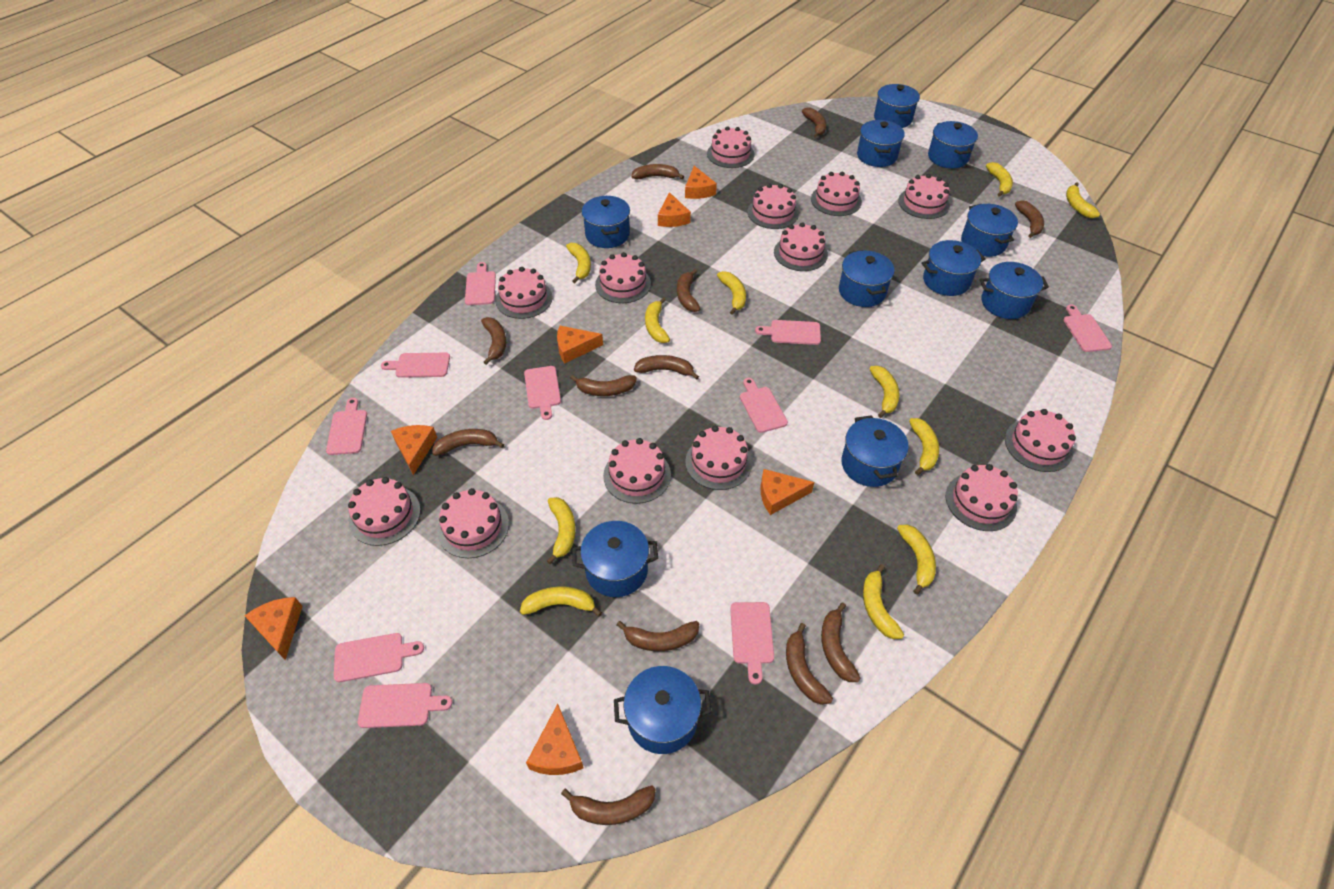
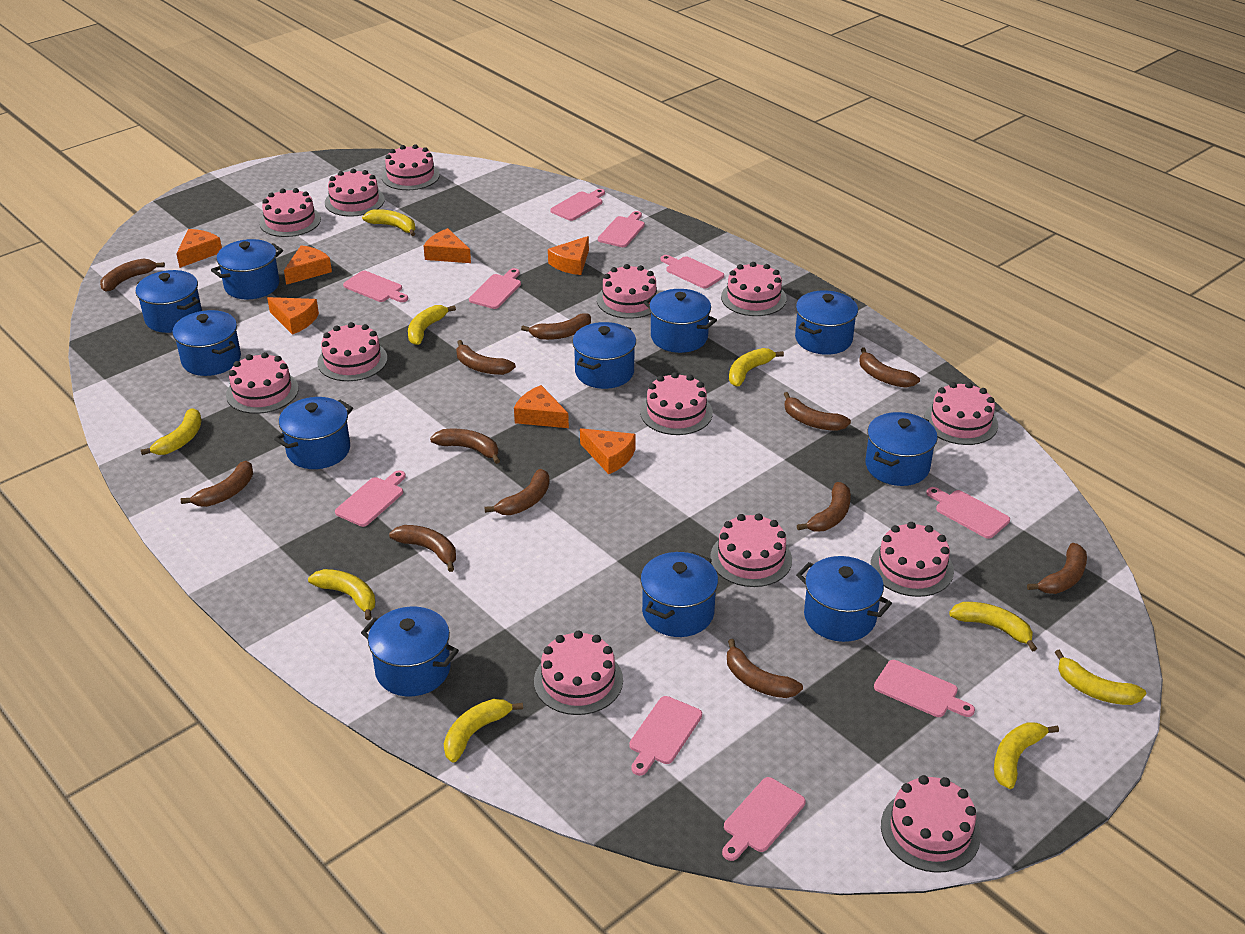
yellow banana: [520,587,602,617] [547,497,576,564] [566,243,591,283] [645,297,670,343] [717,271,746,315] [863,564,904,639] [869,366,899,418] [897,524,936,595] [909,418,939,475] [986,162,1013,197] [1066,182,1100,218] = 11 -> [141,408,202,455] [308,569,375,620] [362,209,415,236] [408,305,456,345] [444,699,523,763] [729,348,784,387] [949,602,1037,652] [994,722,1059,789] [1055,649,1146,705] = 9

